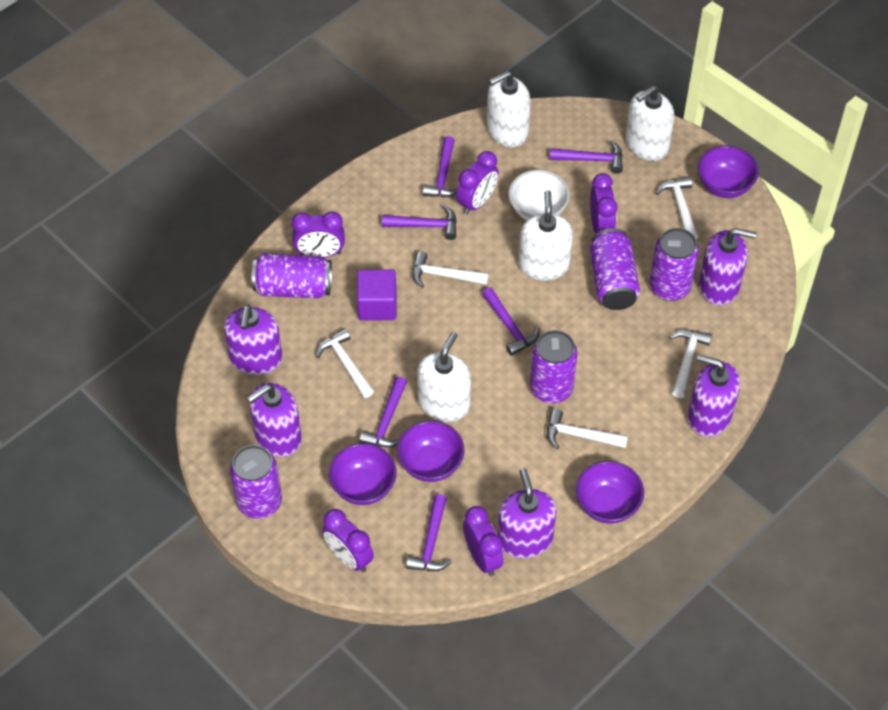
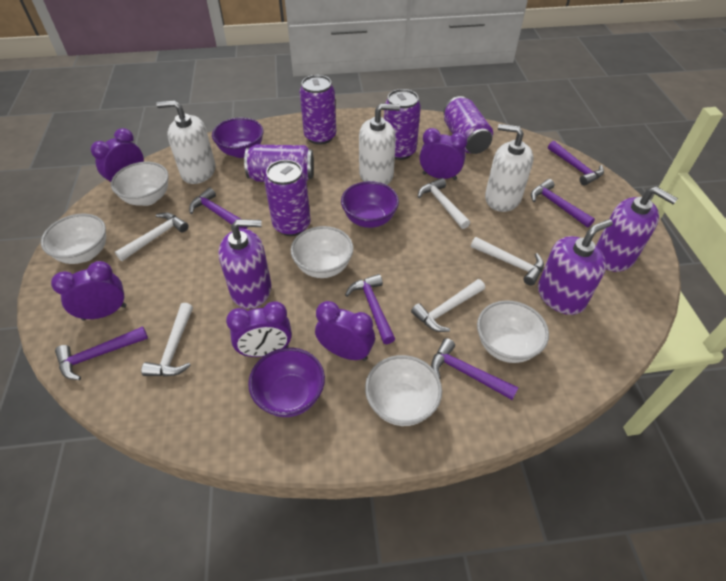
purple bowl: [329,443,397,505] [397,421,464,482] [576,461,644,524] [698,146,759,198] = 4 -> [212,118,263,158] [248,348,325,417] [341,181,399,228] = 3
purple cube: [357,269,396,321] = 1 -> none = 0
purple soap dispenser: [224,305,282,375] [247,383,302,457] [498,468,556,558] [688,354,740,437] [699,228,757,305] = 5 -> [218,219,271,309] [538,219,613,315] [596,186,678,272] = 3
white bowl: [508,170,570,220] = 1 -> [41,214,106,264] [111,162,169,206] [291,226,354,278] [365,355,442,426] [477,300,549,363] = 5
white soap dispenser: [417,332,471,422] [487,71,531,147] [519,190,573,281] [626,85,674,161] = 4 -> [156,100,215,184] [359,103,400,185] [485,124,534,212] = 3

